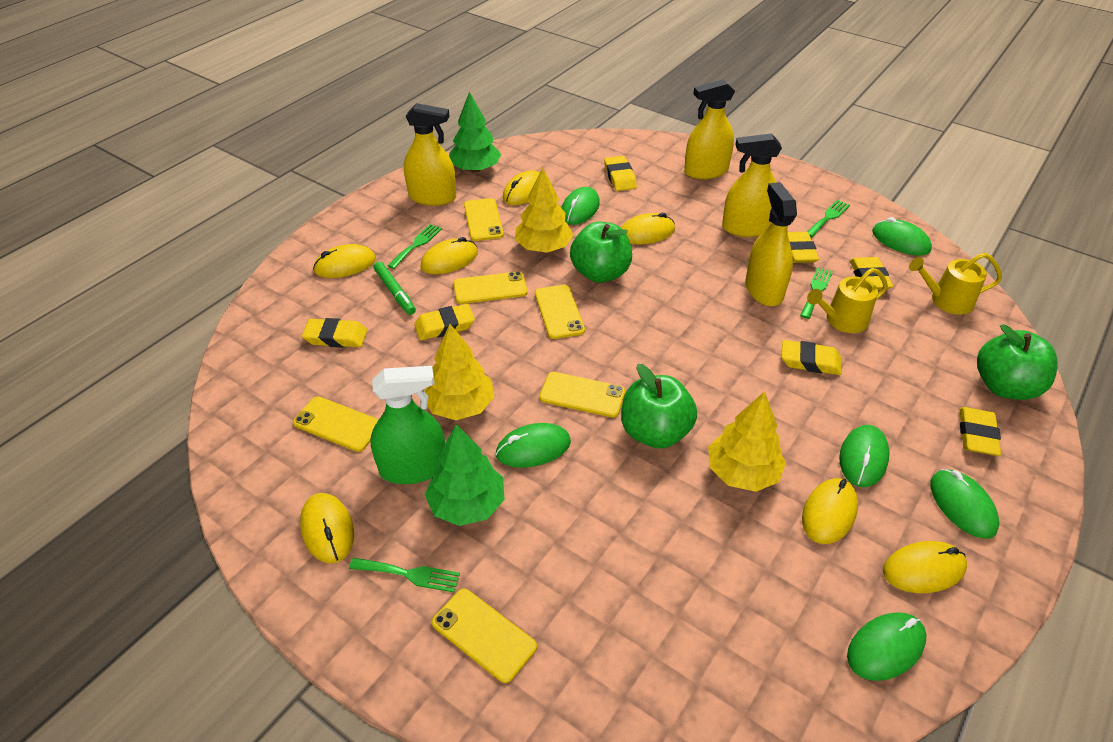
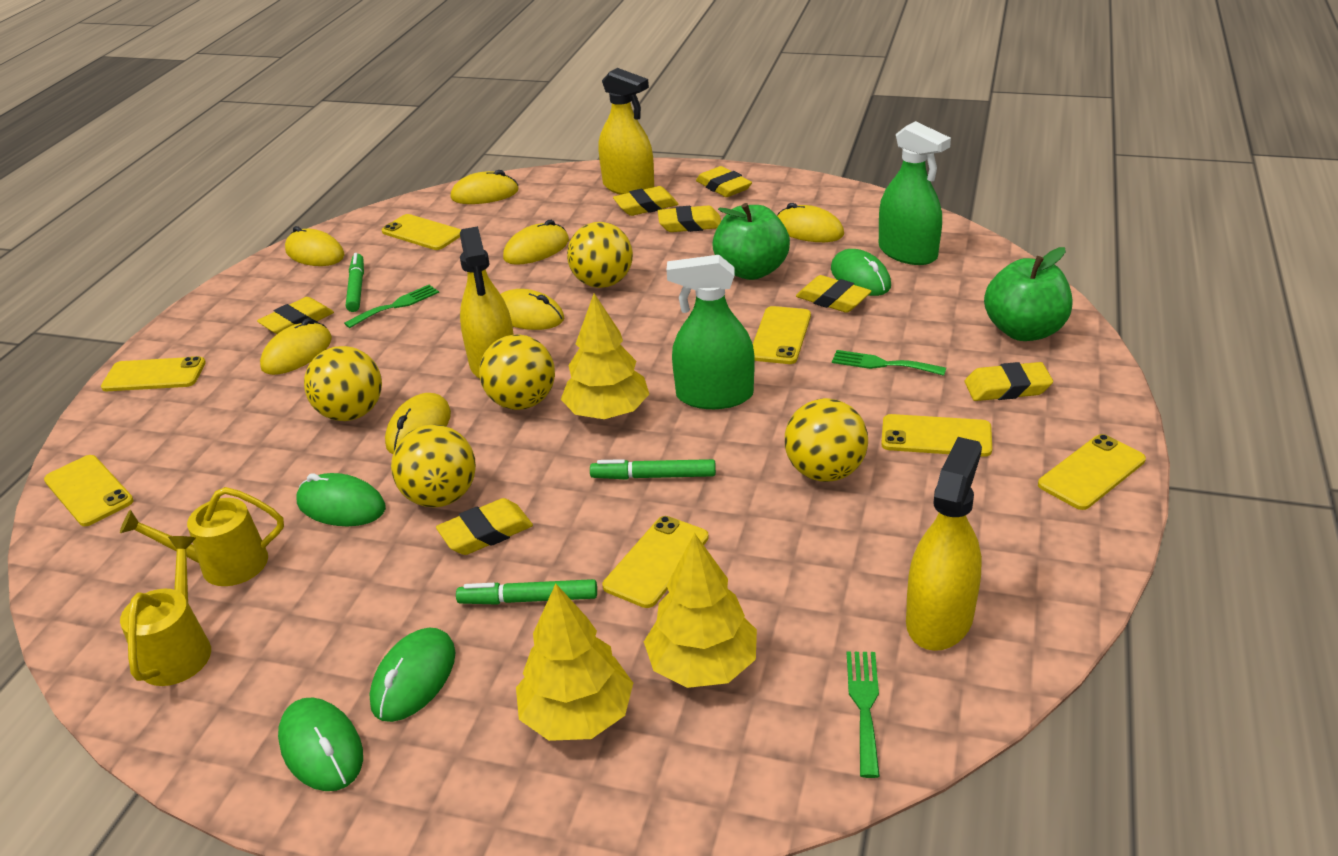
green apple: [570,221,632,283] [621,364,697,449] [977,324,1058,400] = 3 -> [712,203,790,280] [984,247,1072,341] = 2
green fork: [349,558,460,592] [387,224,442,269] [800,267,833,319] [807,200,850,237] = 4 -> [344,285,439,328] [832,350,946,376] [847,651,880,778] = 3
green marker: [374,262,416,315] = 1 -> [346,253,364,312] [456,579,597,605] [590,459,716,480] = 3
green mouse: [495,423,571,468] [561,187,600,225] [839,425,889,487] [847,612,927,681] [872,217,932,256] [930,469,999,539] = 6 -> [278,697,363,791] [297,473,386,526] [370,628,456,722] [831,249,891,296] = 4
green spray bottle: [370,366,445,484] = 1 -> [667,255,755,409] [879,121,951,265] = 2
green tree: [425,424,505,526] [449,92,501,172] = 2 -> none = 0
yellow ball: none = 0 -> [304,346,382,421] [391,425,476,507] [479,334,555,410] [567,222,633,288] [785,398,868,482] = 5
yellow phone: [293,396,379,452] [432,589,537,683] [453,271,528,304] [464,198,504,241] [535,285,585,339] [539,372,625,417] = 6 -> [44,455,134,526] [101,356,206,391] [382,214,461,250] [602,516,709,608] [753,306,811,364] [881,414,992,457] [1038,434,1146,510] = 7
yellow spray bottle: [404,103,456,206] [684,79,735,179] [722,133,782,237] [745,182,797,306] = 4 -> [460,226,514,379] [598,68,654,195] [906,437,982,651] = 3

